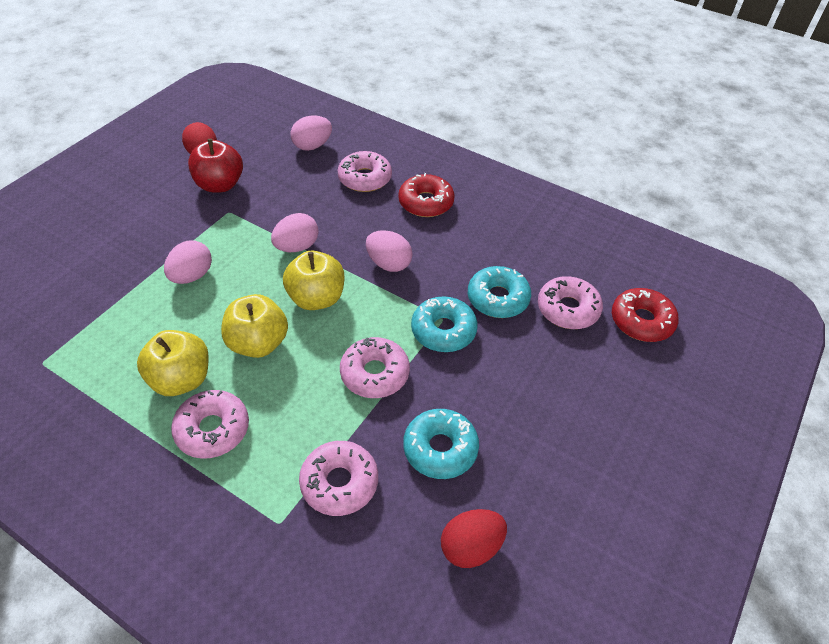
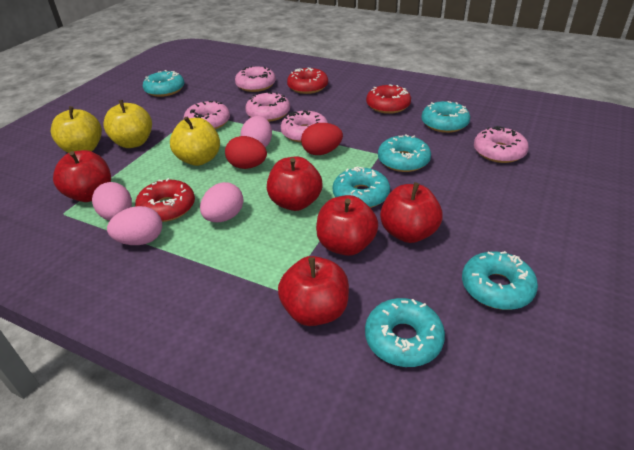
red apple: [188,139,243,193] = 1 -> [53,150,111,202] [267,156,323,211] [278,256,349,326] [316,195,378,256] [380,182,443,243] = 5
red donut: [398,173,455,217] [612,288,679,342] = 2 -> [135,178,195,222] [287,68,328,94] [366,84,411,114] = 3
turquoise donut: [403,409,479,479] [411,296,478,352] [468,266,531,318] = 3 -> [143,70,184,97] [333,166,390,208] [365,298,445,367] [378,134,431,172] [422,101,470,133] [462,251,538,310] = 6

